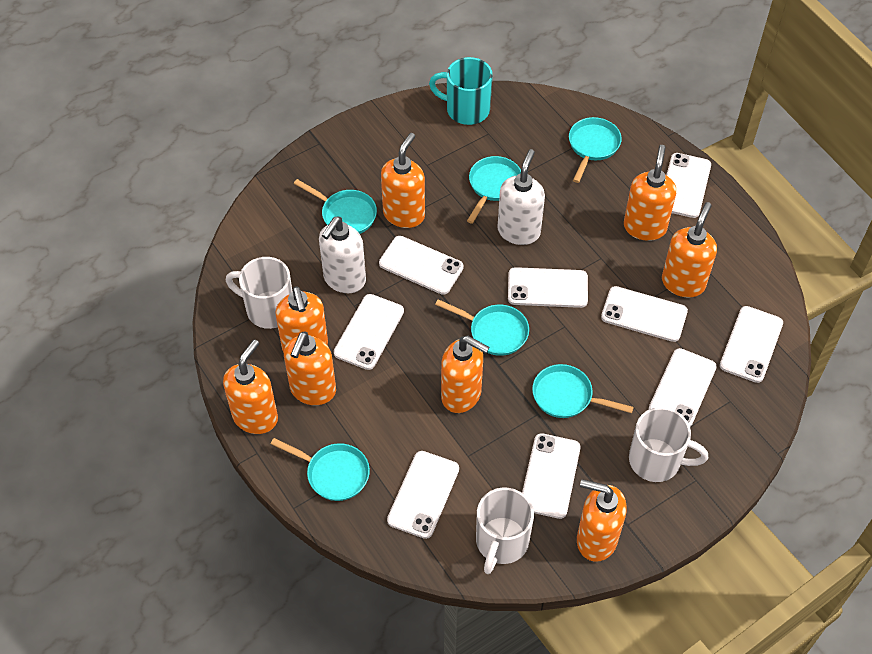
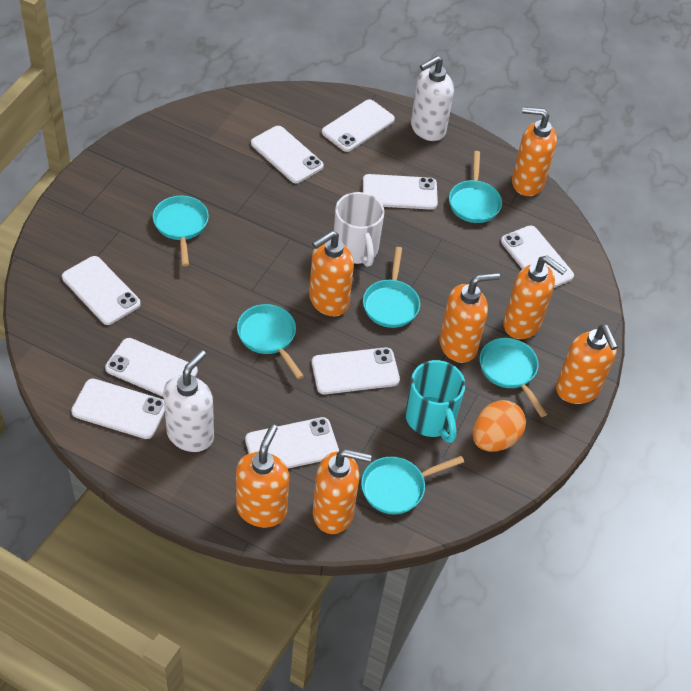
orange egg: none = 0 -> [473,400,526,452] = 1
orange soap dispenser: [223,340,278,434] [276,286,328,353] [284,331,336,405] [381,133,425,228] [441,336,489,413] [577,479,627,562] [624,145,676,241] [662,202,717,298] = 8 -> [236,424,289,528] [309,231,354,316] [313,449,372,534] [439,273,500,363] [503,255,567,339] [512,107,557,196] [556,324,618,404] = 7
white mug: [226,257,293,329] [476,488,534,574] [629,407,708,482] = 3 -> [334,192,384,267] = 1

